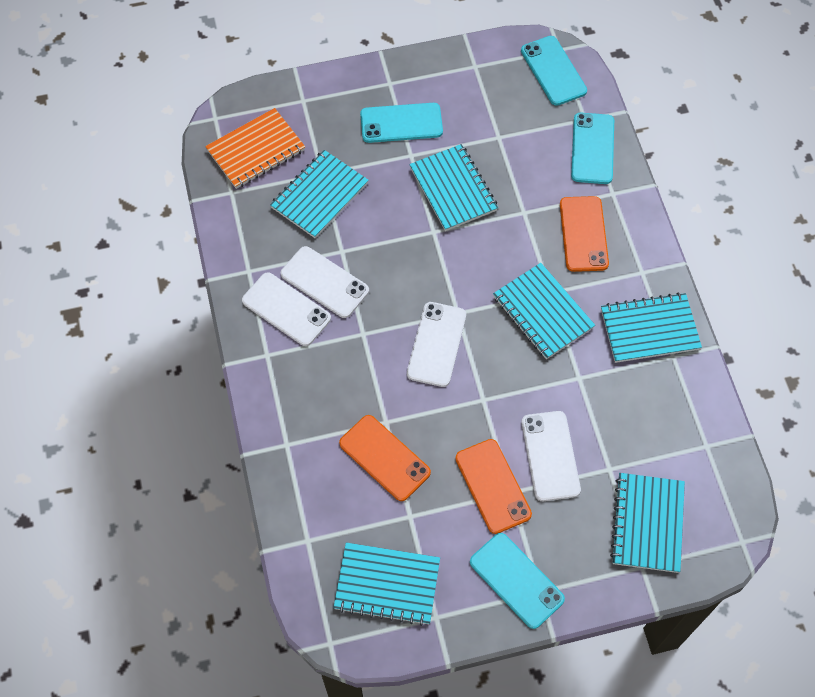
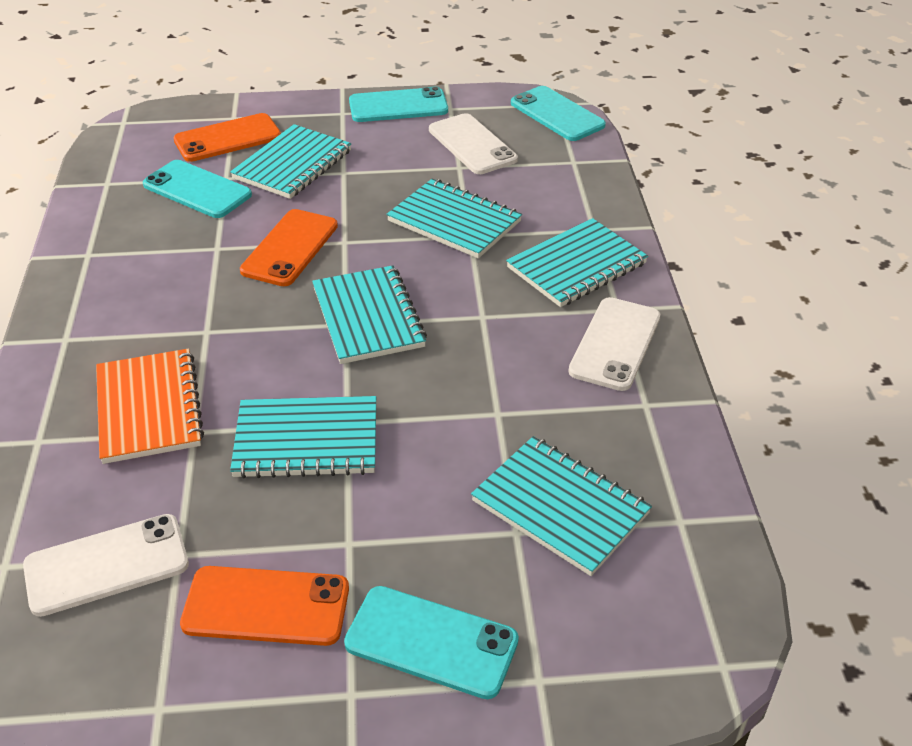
white phone: [242,273,331,346] [281,246,369,318] [407,302,466,387] [521,411,581,501] = 4 -> [23,514,189,617] [429,113,518,174] [568,297,660,391] = 3

